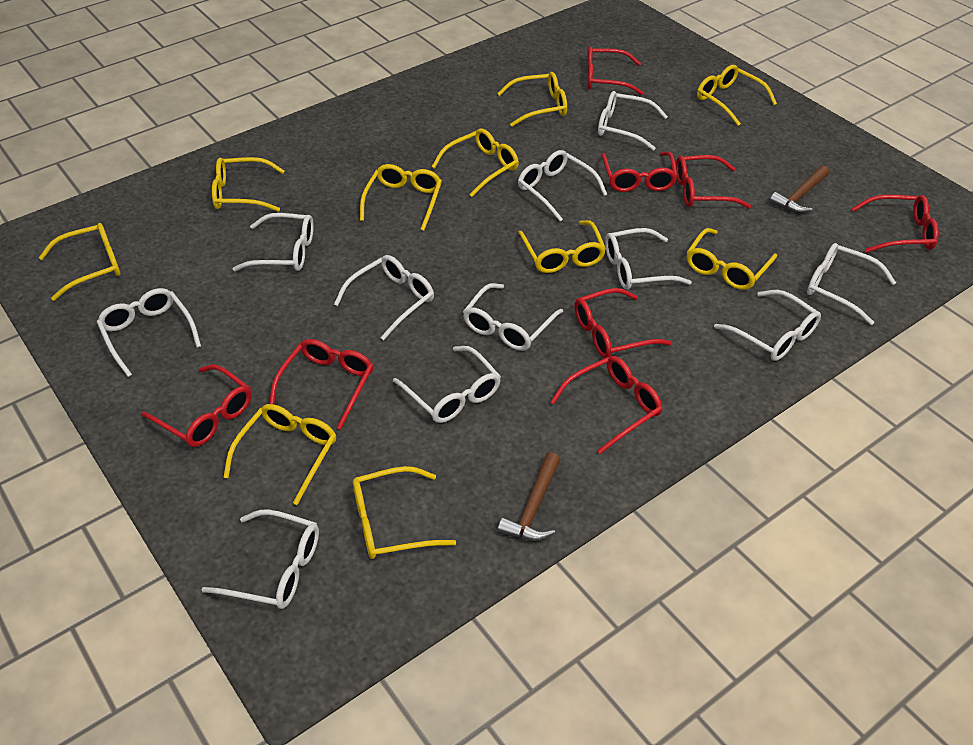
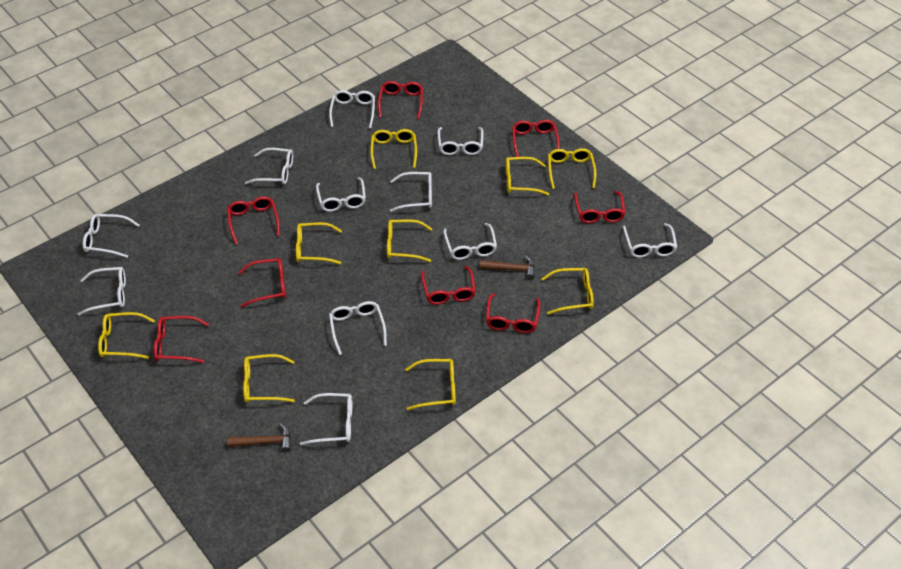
yellow glasses: [39,223,121,301] [212,157,284,212] [223,404,337,505] [353,466,456,559] [360,164,442,231] [432,128,519,197] [497,72,567,127] [518,220,606,273] [687,228,777,290] [697,65,777,126] = 10 -> [98,312,155,359] [243,354,295,403] [296,222,342,264] [370,129,417,169] [387,219,432,262] [405,359,456,410] [505,157,549,195] [542,268,594,315] [548,148,596,189] = 9

